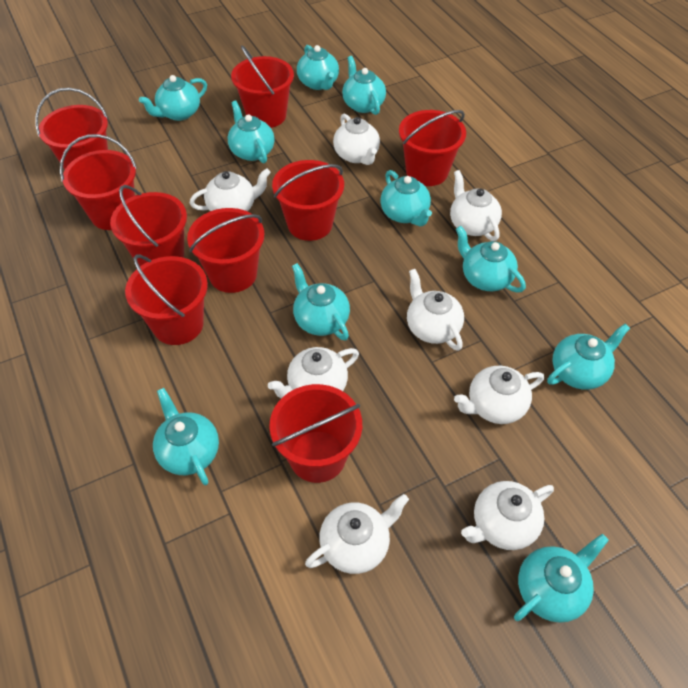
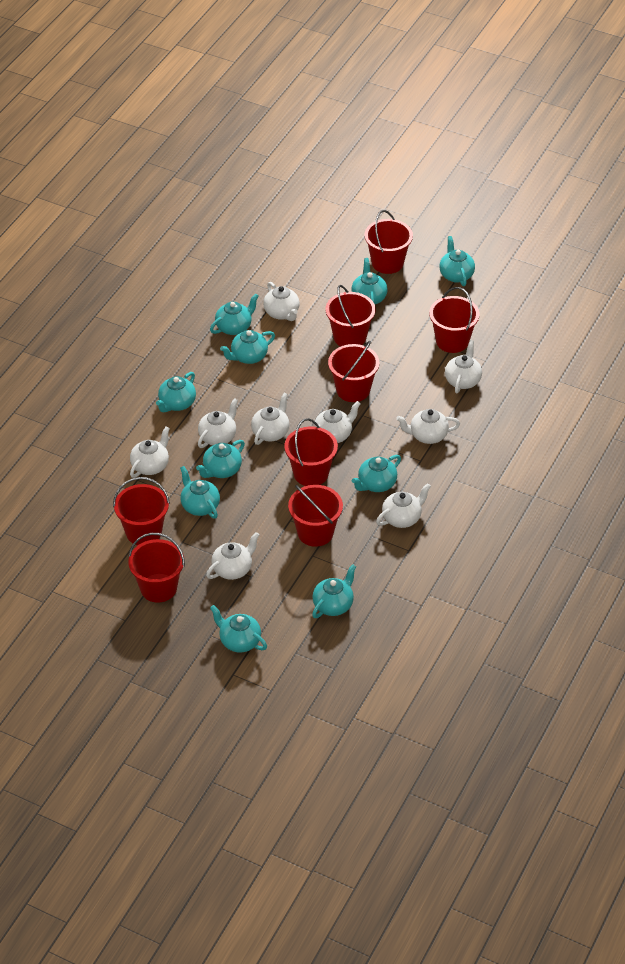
red bucket: [35,88,108,169] [60,134,137,230] [110,185,187,266] [125,254,208,345] [187,208,264,293] [231,45,294,128] [269,384,362,483] [272,160,344,241] [399,110,466,186] = 9 -> [113,477,170,545] [128,533,185,603] [284,418,338,486] [288,485,343,547] [326,285,376,346] [328,341,380,402] [364,210,413,274] [429,287,480,353] = 8
white teapot: [190,168,271,212] [268,347,359,398] [305,494,409,574] [333,113,380,165] [407,269,464,351] [450,170,502,241] [454,366,544,424] [461,481,554,550] = 8 -> [130,426,170,478] [198,398,238,448] [206,532,259,580] [251,393,289,445] [263,282,300,321] [314,401,361,443] [376,483,431,528] [396,409,460,444] [445,340,482,393] = 9

